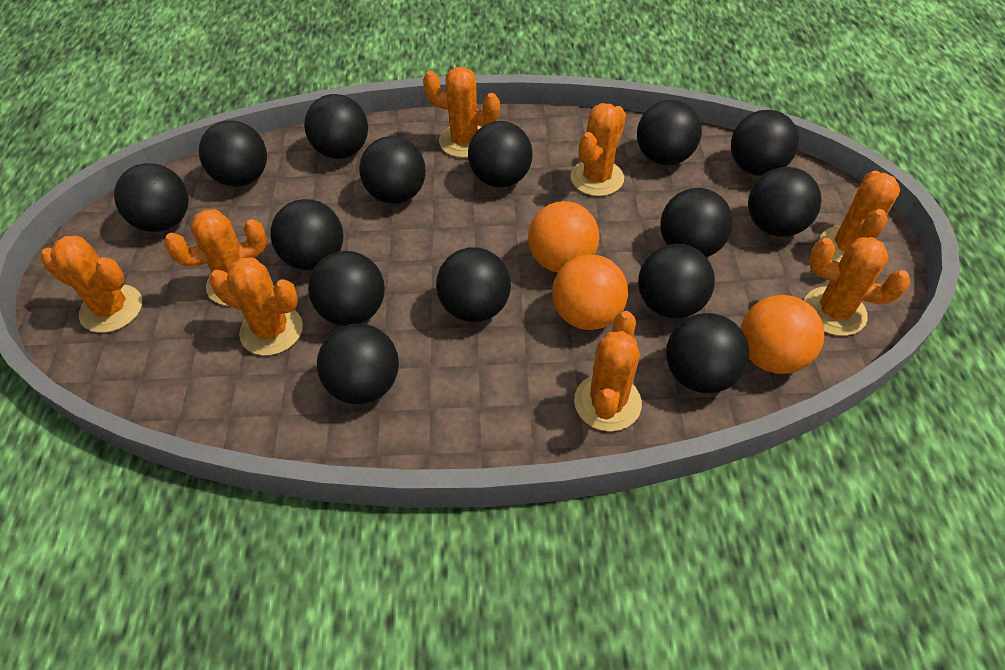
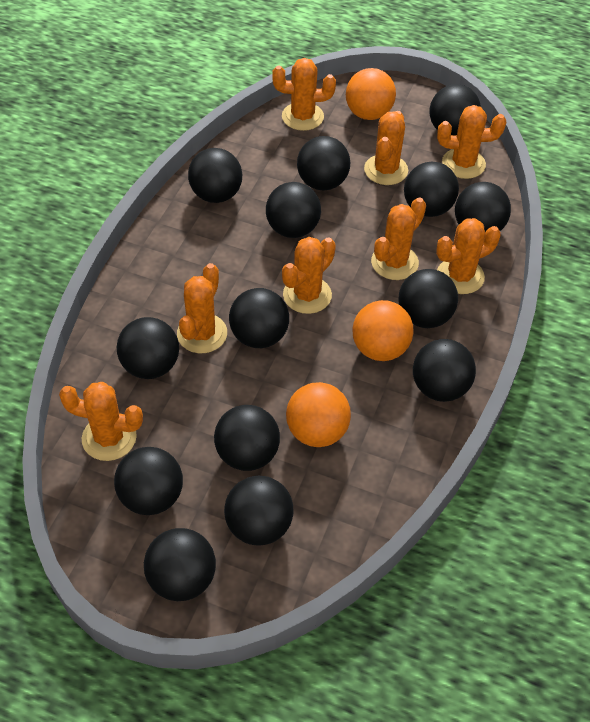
black ball: [114,163,189,232] [199,120,267,187] [271,199,343,270] [304,94,368,159] [308,251,385,326] [317,324,399,404] [359,136,426,204] [436,247,511,322] [468,121,533,188] [637,100,702,165] [638,244,715,319] [660,188,733,257] [666,313,749,393] [731,110,799,176] [748,167,822,237] = 15 -> [114,447,183,515] [117,317,179,379] [144,528,216,601] [188,148,242,203] [214,405,280,471] [224,475,294,546] [229,288,289,348] [266,182,321,238] [297,136,350,191] [399,269,458,328] [404,162,459,217] [413,339,476,402] [430,84,481,135] [455,182,511,233] = 14

